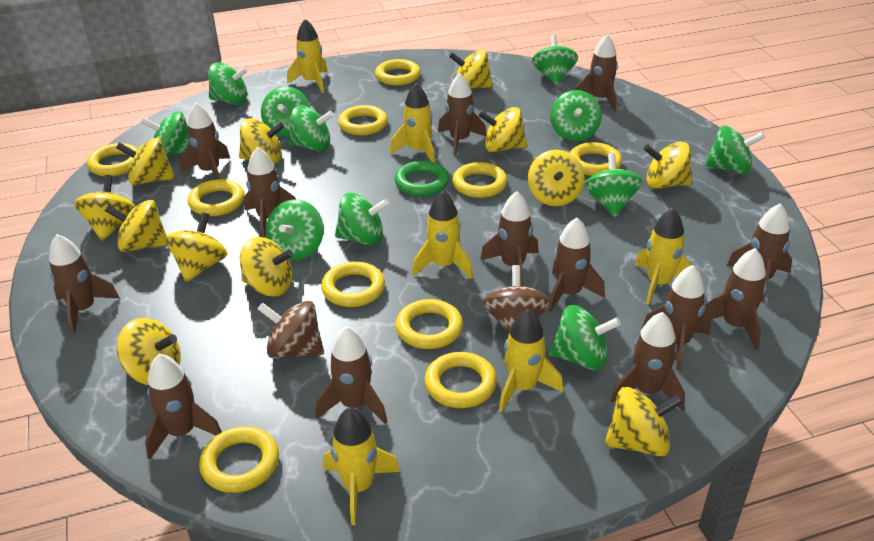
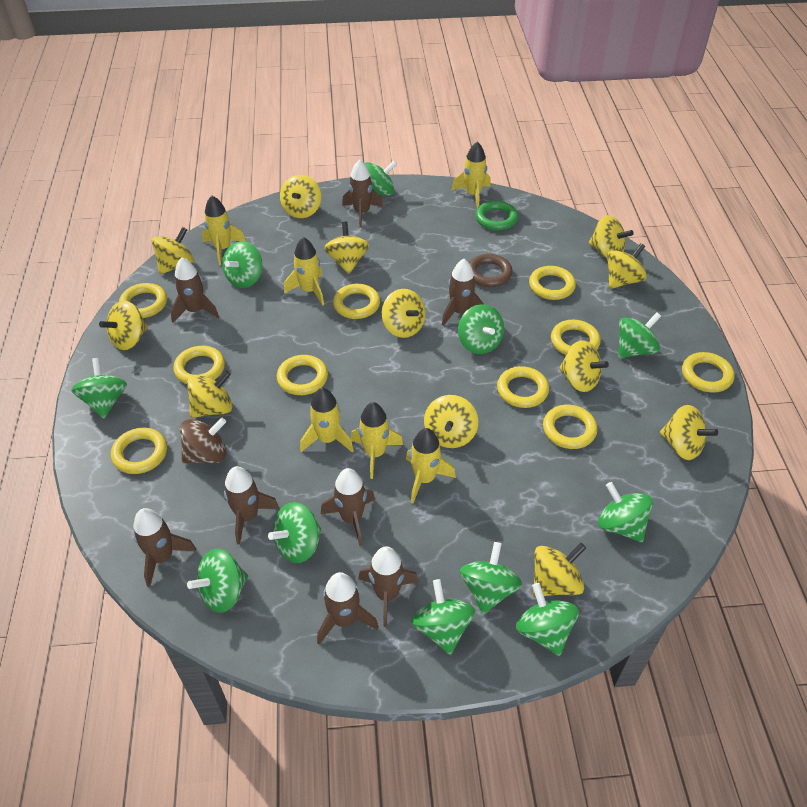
brown ring: none = 0 -> [469,254,512,287] = 1
brown rocket: [49,234,120,335] [145,354,222,460] [180,103,230,179] [244,147,296,238] [315,326,387,424] [438,73,486,156] [480,191,539,286] [548,218,605,313] [575,34,618,111] [610,312,685,412] [642,265,711,370] [704,248,766,350] [727,203,792,302] = 13 -> [133,508,196,587] [171,257,219,323] [224,466,280,545] [317,572,379,644] [321,468,375,546] [342,159,383,228] [358,546,418,627] [442,259,485,326] = 8
brown spinning top: [258,301,324,359] [483,265,551,334] = 2 -> [180,418,227,464] = 1

